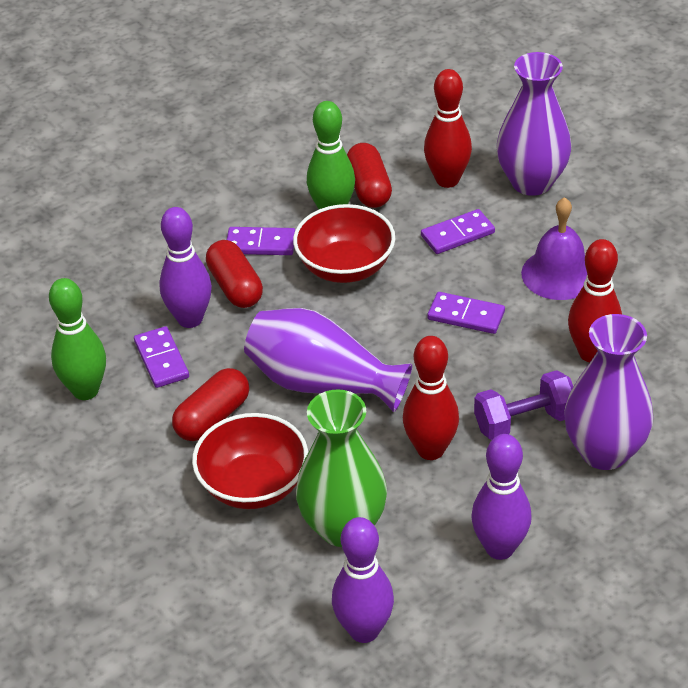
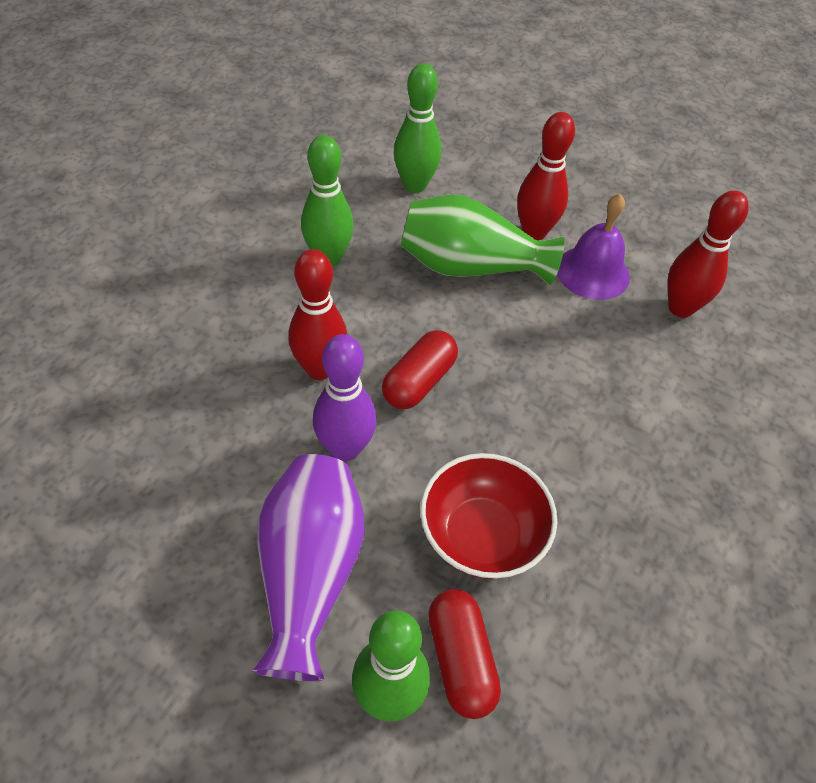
green bowling pin: [49,278,106,400] [307,101,355,209] = 2 -> [301,135,354,267] [352,610,430,721] [394,63,441,193] = 3
purple bowling pin: [159,207,212,328] [332,517,394,643] [471,434,532,560] = 3 -> [313,334,377,462] = 1
purple domino: [134,326,189,388] [227,227,295,255] [421,209,495,254] [428,292,505,334] = 4 -> none = 0
purple dumbbell: [474,370,573,440] = 1 -> none = 0
purple vase: [244,308,412,412] [496,52,571,196] [564,314,653,470] = 3 -> [252,454,364,681] = 1
red bowl: [192,413,308,509] [293,204,395,283] = 2 -> [420,453,557,579] = 1
red capsule: [172,368,249,441] [206,240,263,308] [347,143,392,208] = 3 -> [382,330,458,409] [428,589,501,719] = 2

